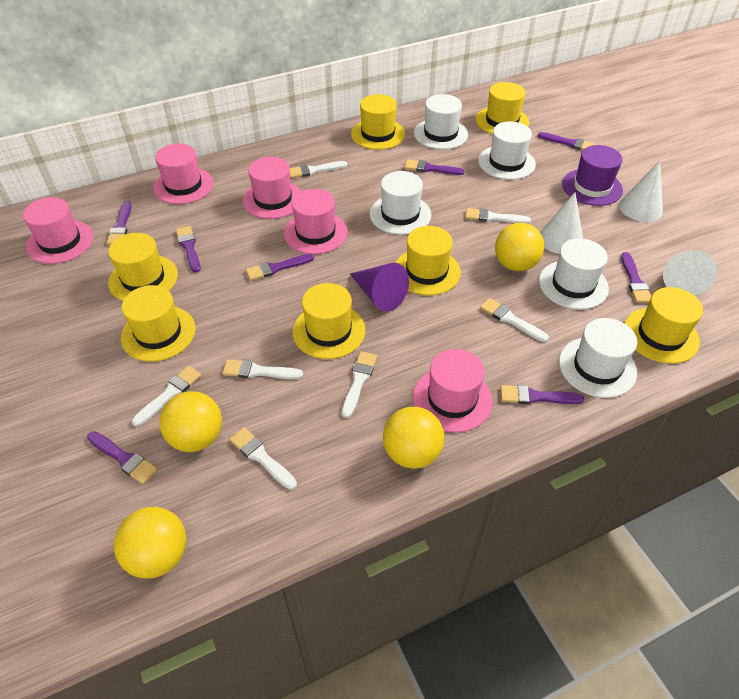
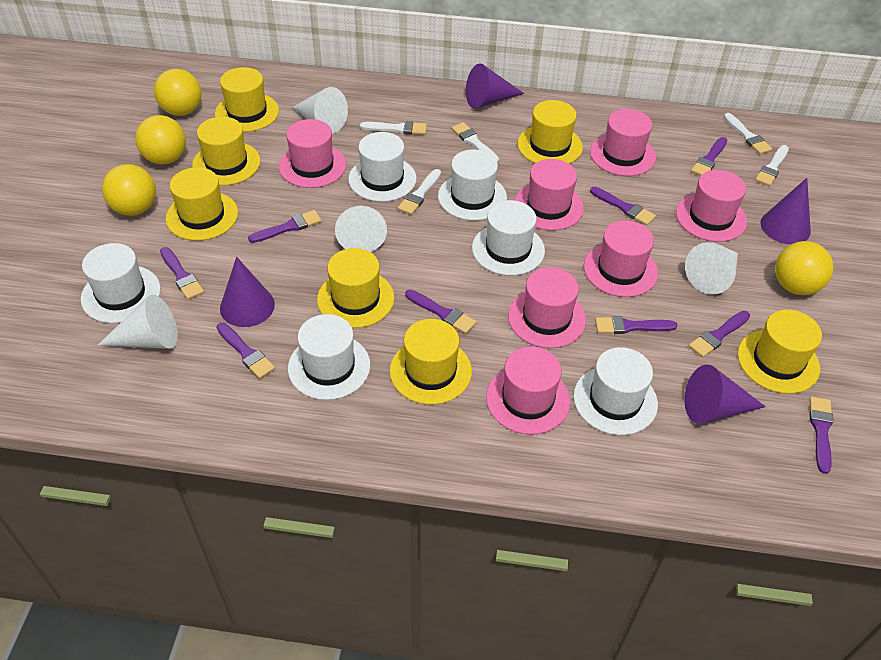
pink hat: [23,197,94,264] [153,143,213,204] [243,157,301,219] [284,189,348,254] [413,349,492,433] = 5 -> [279,119,346,188] [486,346,570,435] [508,267,586,348] [514,159,584,231] [584,220,658,297] [590,109,656,176] [676,170,747,242] = 7
purple brush: [87,431,158,484] [107,201,132,245] [176,226,201,273] [246,254,314,281] [404,159,465,175] [500,385,584,404] [538,132,596,150] [621,252,651,303] = 8 -> [160,247,204,300] [217,323,275,379] [248,210,322,243] [405,289,477,334] [590,187,656,225] [595,316,677,334] [689,311,750,358] [691,137,727,176] [809,396,834,474] = 9
purple cone: [350,263,409,312] = 1 -> [220,257,275,327] [466,64,524,109] [684,365,766,424] [760,178,811,244] = 4
purple hat: [562,145,623,206] = 1 -> none = 0
white brush: [132,366,201,426] [222,360,303,379] [229,427,297,490] [290,161,347,178] [342,351,377,418] [465,208,531,224] [480,298,549,342] = 7 -> [360,121,427,135] [397,169,441,215] [451,122,499,163] [724,113,772,154] [755,145,789,186] = 5
white cone: [540,192,583,254] [619,161,663,222] [663,250,718,296] = 3 -> [98,295,178,349] [292,87,348,134] [335,205,387,252] [685,242,738,294] = 4
white hat: [370,171,431,235] [414,94,468,149] [478,121,536,180] [539,238,609,310] [559,318,637,398] = 5 -> [81,243,161,323] [288,314,370,400] [348,132,417,202] [438,150,507,221] [472,200,545,276] [573,347,658,435] = 6

